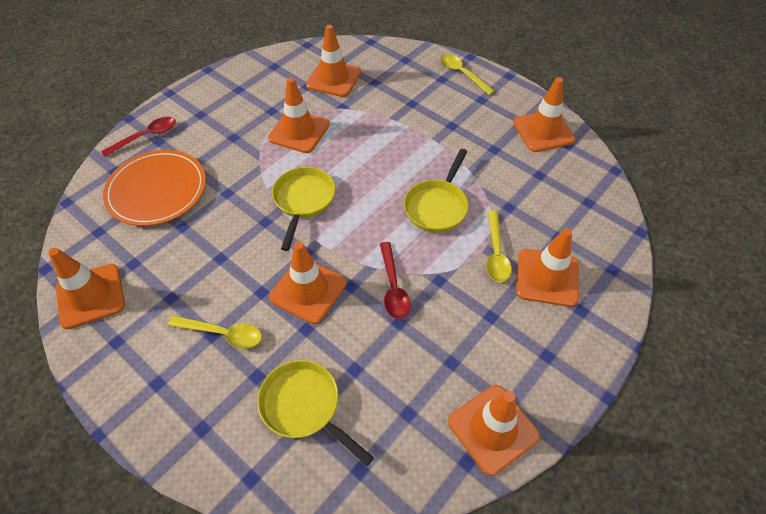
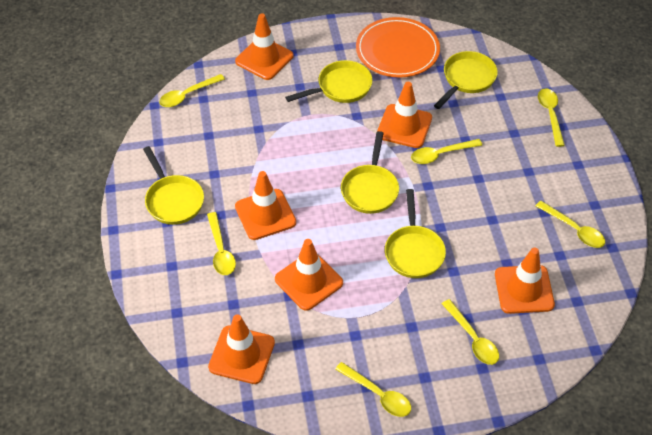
orange traffic cone: [49,248,125,329] [268,78,330,153] [269,242,347,324] [306,25,361,97] [448,385,540,476] [513,77,576,152] [516,228,579,307] = 7 -> [208,314,275,384] [235,13,294,80] [235,171,296,240] [275,239,343,311] [377,82,432,148] [495,247,555,314] = 6
red spoon: [101,117,176,157] [380,242,411,319] = 2 -> none = 0
yellow pan: [257,360,374,466] [272,167,335,251] [404,149,468,233] = 3 -> [143,146,204,225] [285,60,373,103] [341,131,399,214] [385,189,446,278] [434,51,498,109] = 5
yellow spoon: [168,315,262,349] [440,54,495,95] [486,211,512,282] = 3 -> [159,74,225,107] [207,212,236,275] [335,362,411,417] [411,139,482,164] [442,299,499,365] [536,201,605,248] [538,88,565,147] = 7

